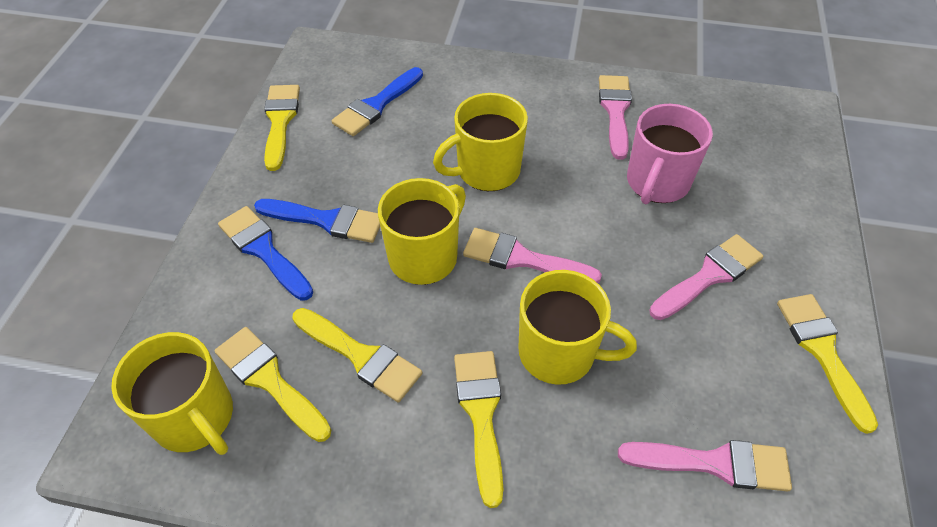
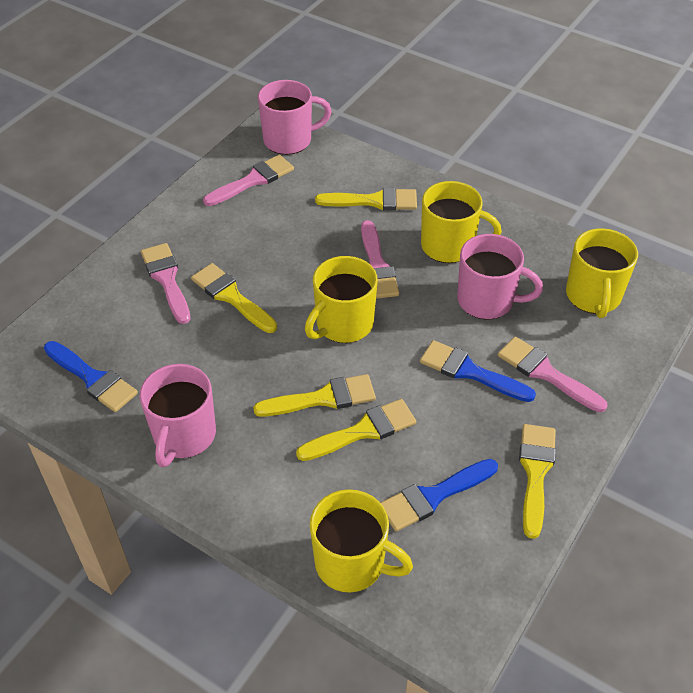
pink mug: [627,104,713,204] = 1 -> [140,364,216,467] [258,80,332,155] [457,234,543,320] = 3

